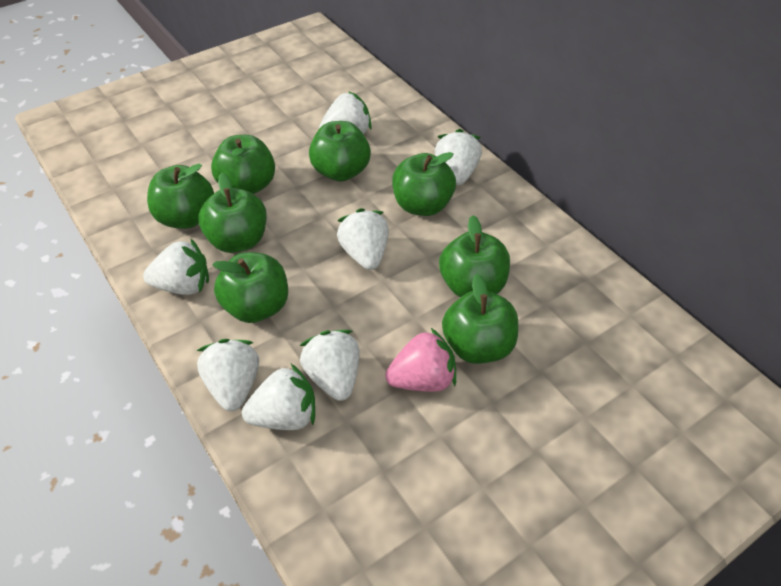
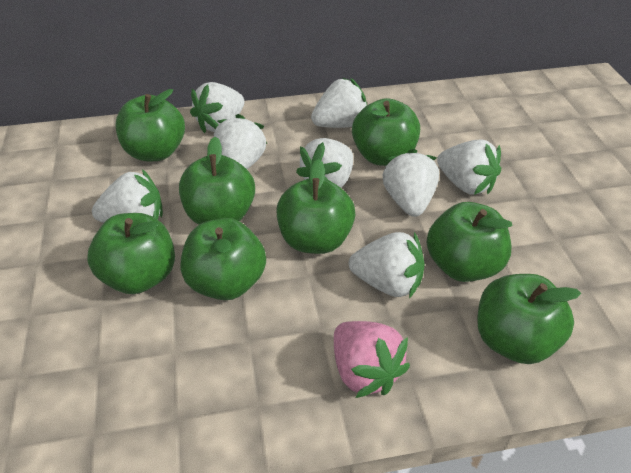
white strawberry: [143,239,209,295] [197,339,259,411] [242,364,315,430] [300,330,360,401] [319,91,372,134] [337,208,389,270] [435,129,482,185] = 7 -> [92,169,163,223] [190,82,244,133] [214,114,267,169] [296,138,353,188] [311,78,367,128] [349,232,425,299] [383,149,439,217] [437,140,501,195] = 8

